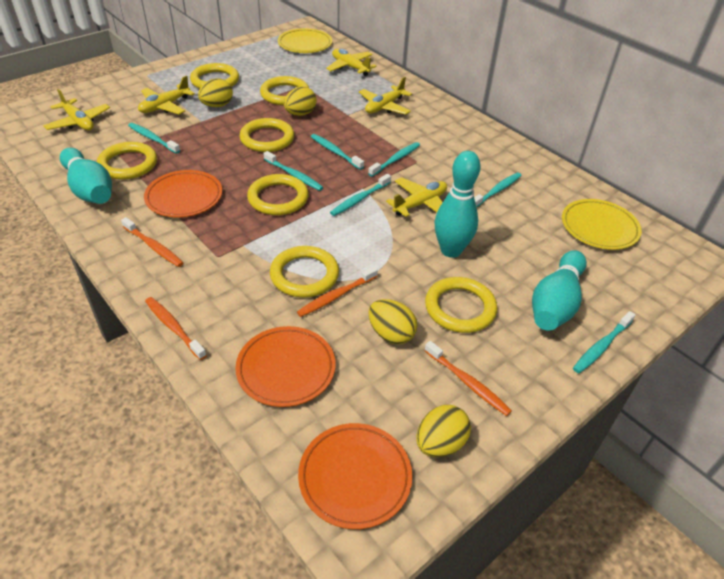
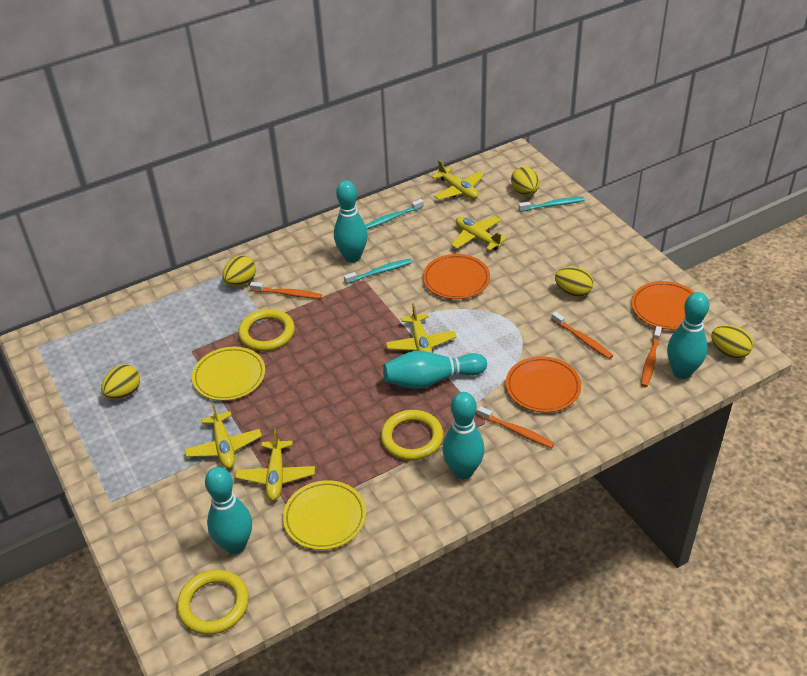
turquoise bowling pin: [60,148,112,204] [434,151,481,258] [532,250,587,331] = 3 -> [205,467,252,554] [334,181,368,263] [383,351,487,389] [442,392,485,479] [667,292,709,379] = 5
turquoise toothbrush: [128,123,180,154] [263,151,323,191] [311,134,364,170] [330,174,391,216] [368,142,420,177] [474,172,522,208] [573,311,636,373] = 7 -> [344,259,412,284] [365,199,424,229] [518,197,585,212] = 3
yellow egg: [198,78,233,107] [284,87,316,116] [368,299,417,344] [417,405,471,457] = 4 -> [101,365,140,399] [223,256,256,286] [511,167,539,195] [555,267,594,297] [711,325,753,359] = 5
yellow ring: [97,142,157,180] [190,63,239,89] [240,118,294,152] [247,174,309,215] [260,76,309,105] [270,246,339,297] [425,277,497,333] = 7 -> [177,570,249,635] [238,309,295,351] [381,410,443,461] = 3

